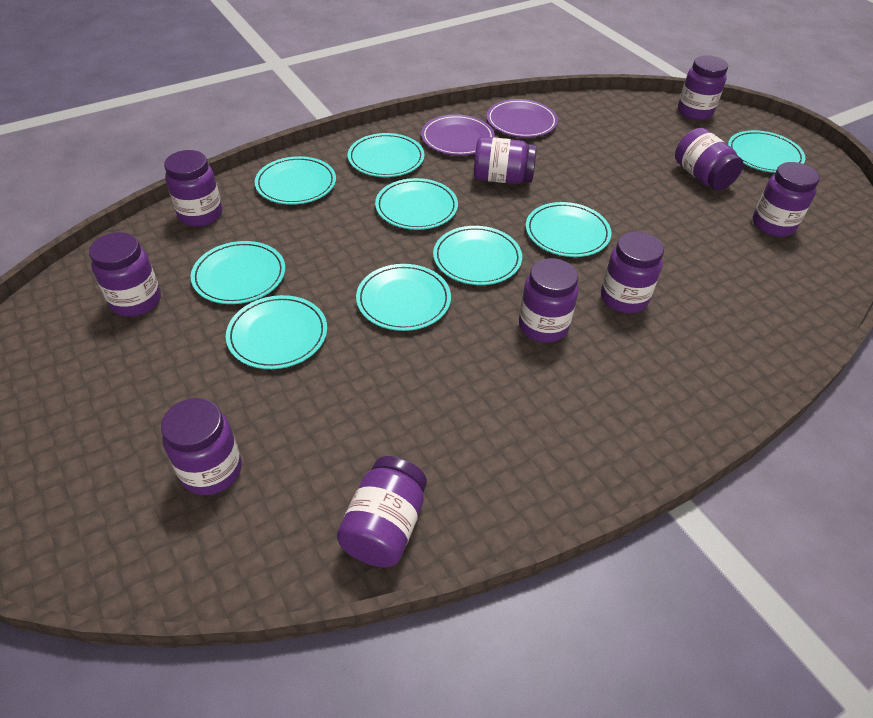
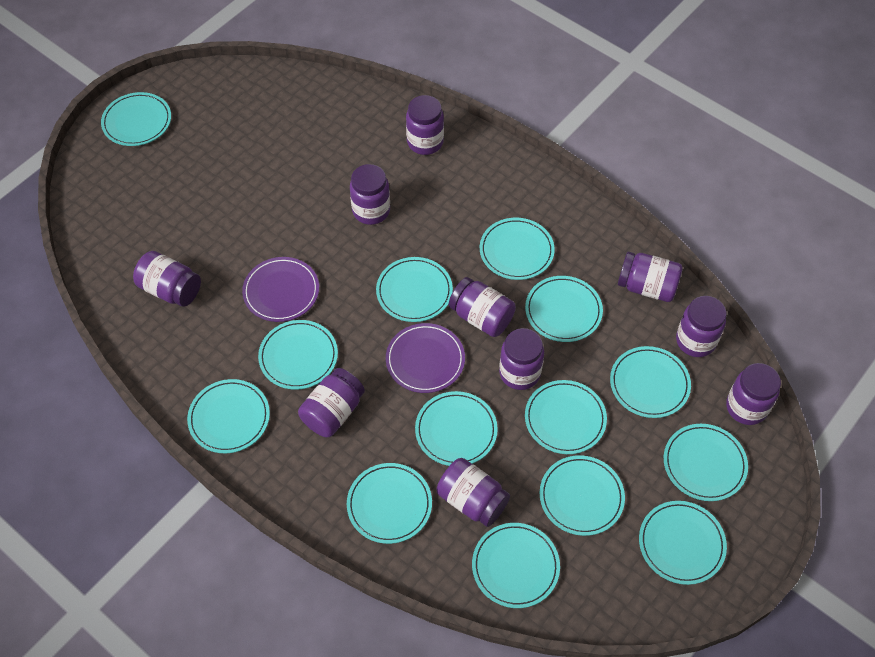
turquoise plate: [191,241,285,304] [226,295,327,369] [255,156,336,205] [348,133,425,177] [356,264,451,331] [375,178,458,230] [433,226,522,285] [526,202,611,257] [728,130,805,173] = 9 -> [101,92,171,146] [187,379,270,453] [258,320,338,390] [347,463,432,544] [376,257,453,322] [415,391,498,466] [472,523,560,608] [480,218,555,280] [525,276,603,342] [525,380,607,454] [540,455,625,536] [610,346,691,418] [639,501,727,585] [664,424,748,501] = 14

